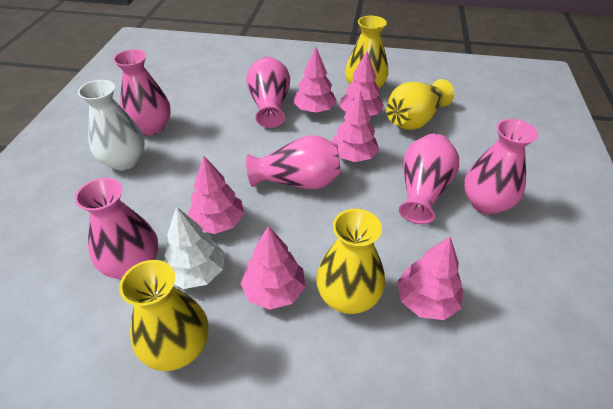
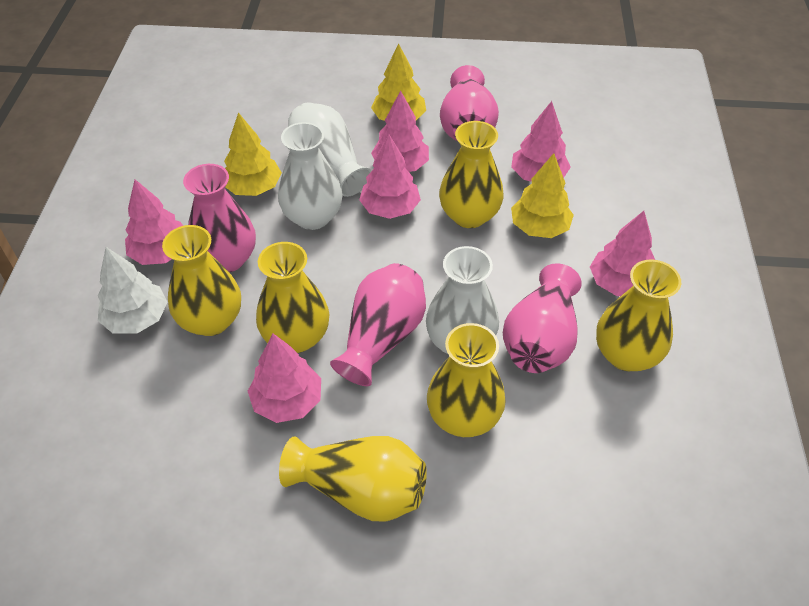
pink vase: [75,178,158,279] [113,49,171,135] [246,57,290,128] [246,135,341,189] [399,134,459,224] [464,119,538,215] = 6 -> [183,164,256,272] [330,263,426,386] [440,65,499,141] [503,263,582,373] = 4
white vase: [78,80,145,170] = 1 -> [278,122,343,230] [288,102,371,197] [426,246,499,355] = 3
yellow tree: none = 0 -> [224,112,282,196] [371,44,426,121] [511,153,574,238] = 3
yellow vase: [119,260,209,371] [316,209,385,314] [345,16,388,89] [386,79,454,130] = 4 -> [162,225,241,336] [256,242,329,353] [279,436,427,521] [427,323,506,437] [439,121,503,228] [596,259,681,371] = 6

